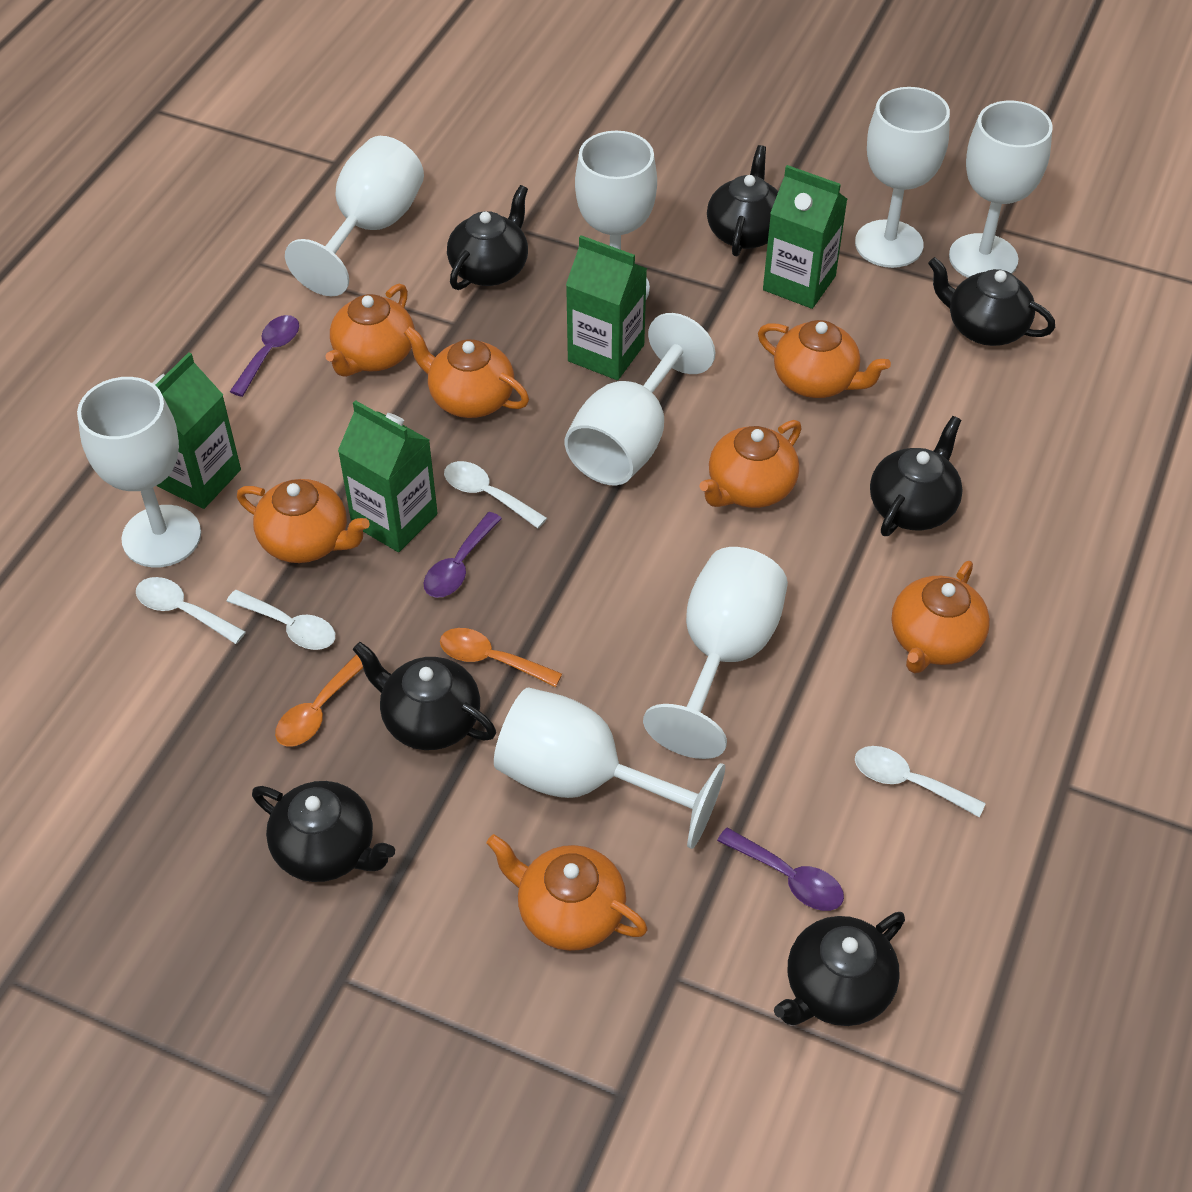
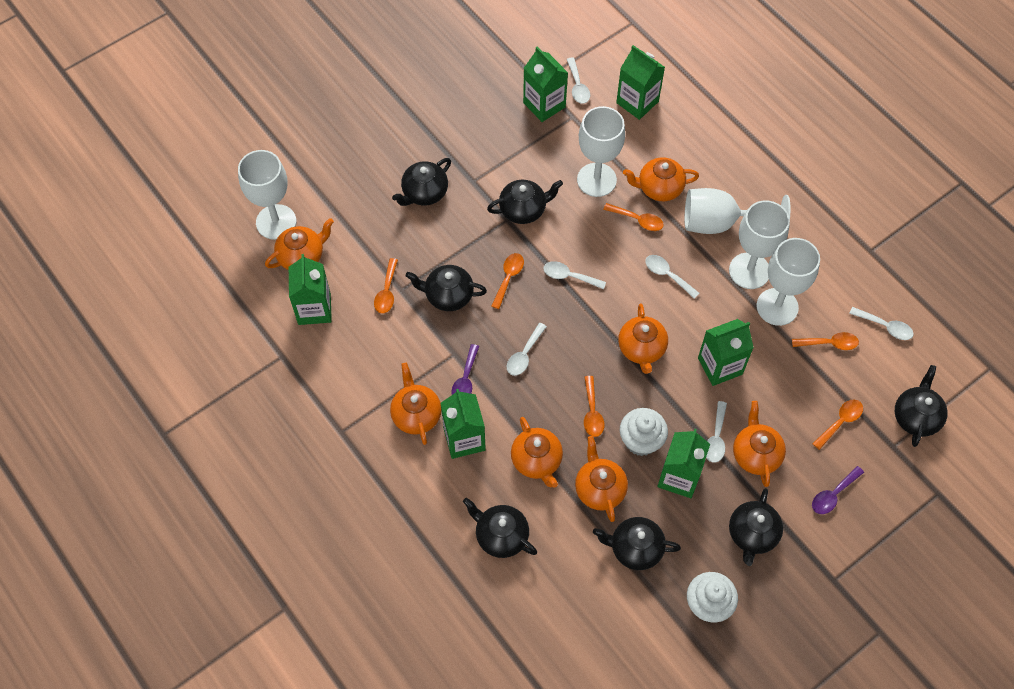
green carton: [152,352,241,509] [338,400,438,552] [566,235,647,380] [763,165,847,309] = 4 -> [289,254,332,325] [441,389,486,459] [523,46,568,122] [616,45,665,120] [657,429,710,498] [698,319,754,386] = 6
orange spoon: [275,654,363,747] [440,628,562,687] = 2 -> [374,258,398,314] [491,253,524,309] [584,376,604,437] [603,203,664,231] [792,332,859,350] [812,399,863,450] = 6
purple spoon: [230,315,299,397] [424,512,502,598] [717,827,844,911] = 3 -> [451,344,479,395] [812,466,864,514] = 2
white cupcake: none = 0 -> [620,408,668,456] [687,572,738,622] = 2
white goblet: [77,377,201,568] [285,136,424,296] [494,688,725,849] [565,313,715,486] [575,131,657,299] [643,547,788,759] [855,87,950,268] [949,101,1053,278] = 8 -> [238,150,296,240] [577,106,625,197] [685,188,790,234] [729,201,790,289] [756,238,820,326] = 5
white spoon: [136,577,246,644] [226,590,335,650] [444,461,547,529] [855,746,986,818] = 4 -> [507,323,547,376] [543,261,606,289] [567,58,590,104] [645,255,699,299] [706,401,727,463] [849,307,914,340] = 6

